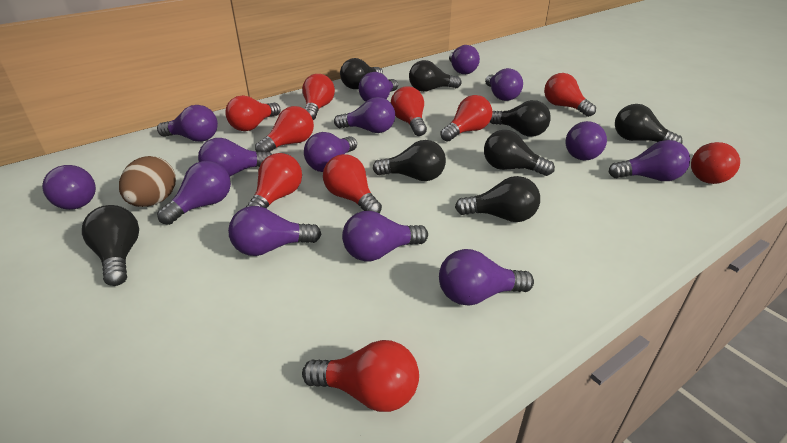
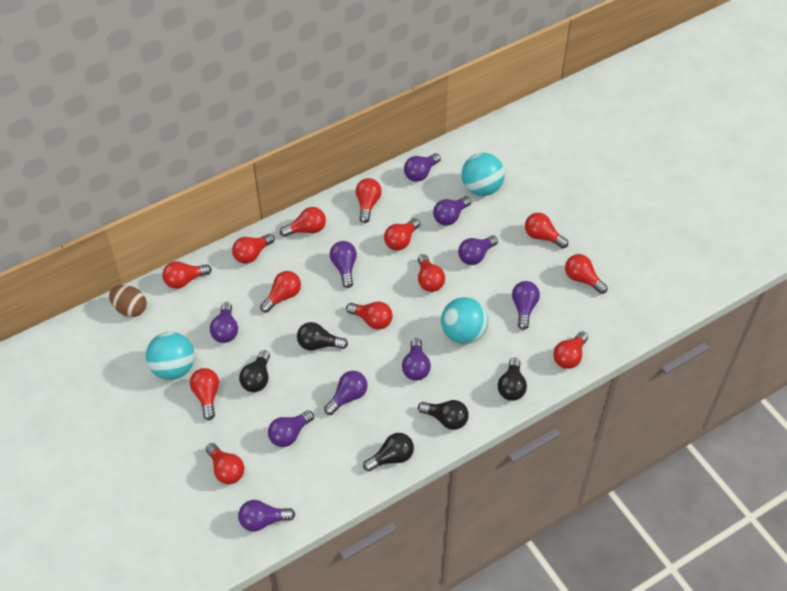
black light bulb: [82,205,139,286] [340,58,383,89] [373,140,446,181] [409,60,462,92] [455,176,540,222] [484,130,555,176] [490,100,551,137] [615,104,683,144] = 8 -> [239,350,270,392] [297,322,348,350] [363,433,414,471] [418,400,469,430] [498,358,527,401] = 5
purple light bulb: [42,165,96,210] [157,105,218,142] [157,161,231,225] [198,138,272,176] [228,206,321,256] [304,132,357,172] [334,97,395,133] [342,211,428,261] [359,72,398,102] [439,249,534,305] [449,45,480,74] [485,68,523,101] [565,121,607,161] [609,140,690,181] = 14 -> [210,302,238,343] [238,500,295,532] [268,410,314,447] [324,371,368,415] [330,241,357,288] [402,338,431,381] [404,153,441,182] [433,196,471,226] [458,235,498,265] [512,281,540,330] = 10
red light bulb: [225,95,281,131] [246,153,302,209] [255,106,314,152] [302,74,335,120] [302,340,419,412] [323,154,382,214] [391,86,427,136] [440,95,492,142] [544,73,596,117] [691,142,740,184] = 10 -> [162,261,211,289] [190,368,219,420] [206,443,244,484] [232,234,274,264] [260,271,301,313] [280,207,326,237] [346,302,393,330] [356,178,382,223] [384,218,420,251] [418,254,445,292] [525,213,568,248] [553,331,588,369] [565,254,607,294] = 13
turquoise ball: none = 0 -> [146,332,195,380] [441,297,488,344] [462,153,505,196] = 3

